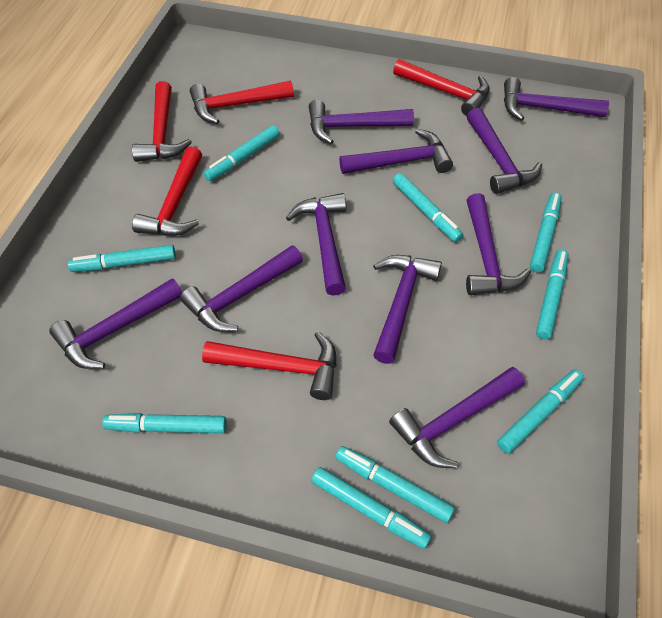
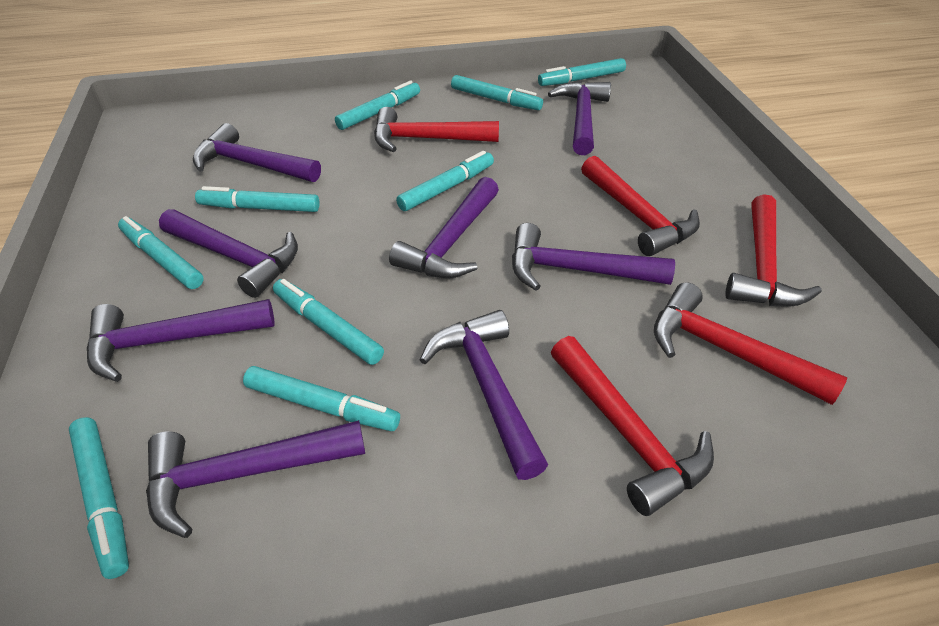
purple hammer: [49,278,182,369] [180,245,303,332] [286,193,346,296] [309,100,414,144] [339,129,453,174] [373,255,442,364] [389,367,525,468] [466,193,531,295] [467,108,542,194] [504,77,609,121] = 10 -> [87,299,275,382] [146,420,365,538] [159,209,298,298] [193,123,321,182] [389,177,499,279] [420,310,548,480] [512,223,675,291] [548,81,611,155] = 8

